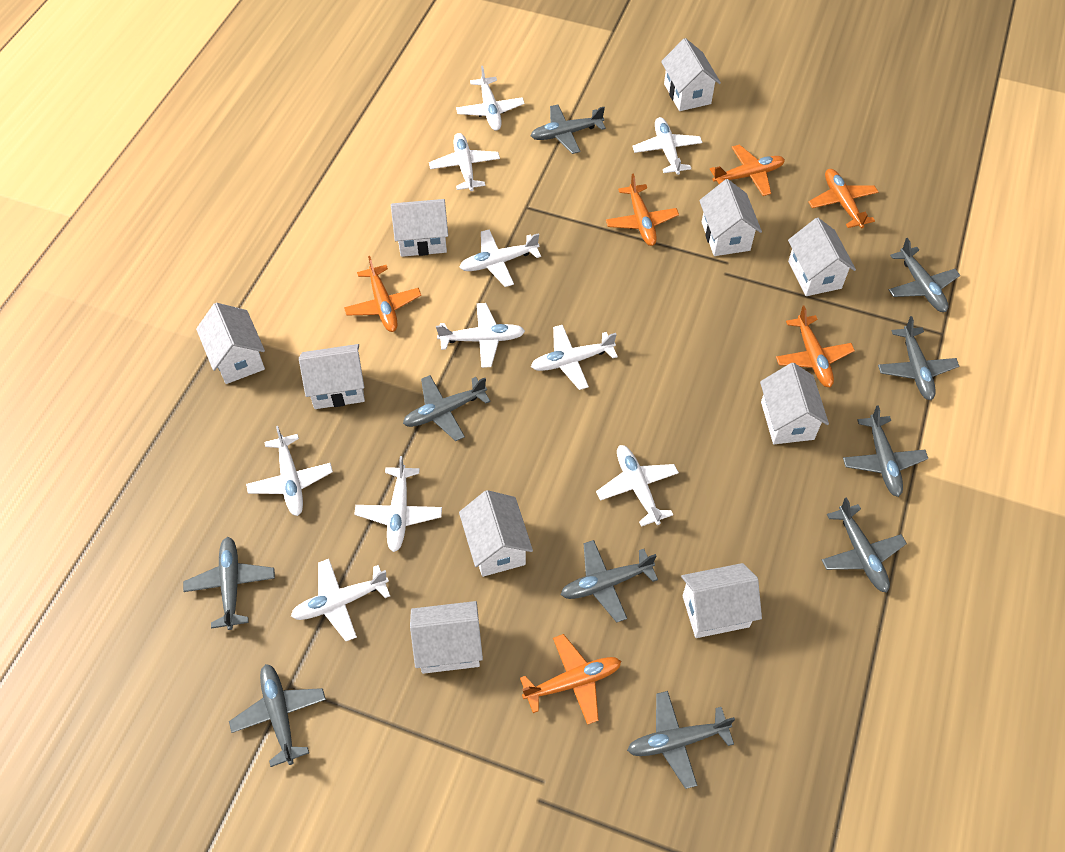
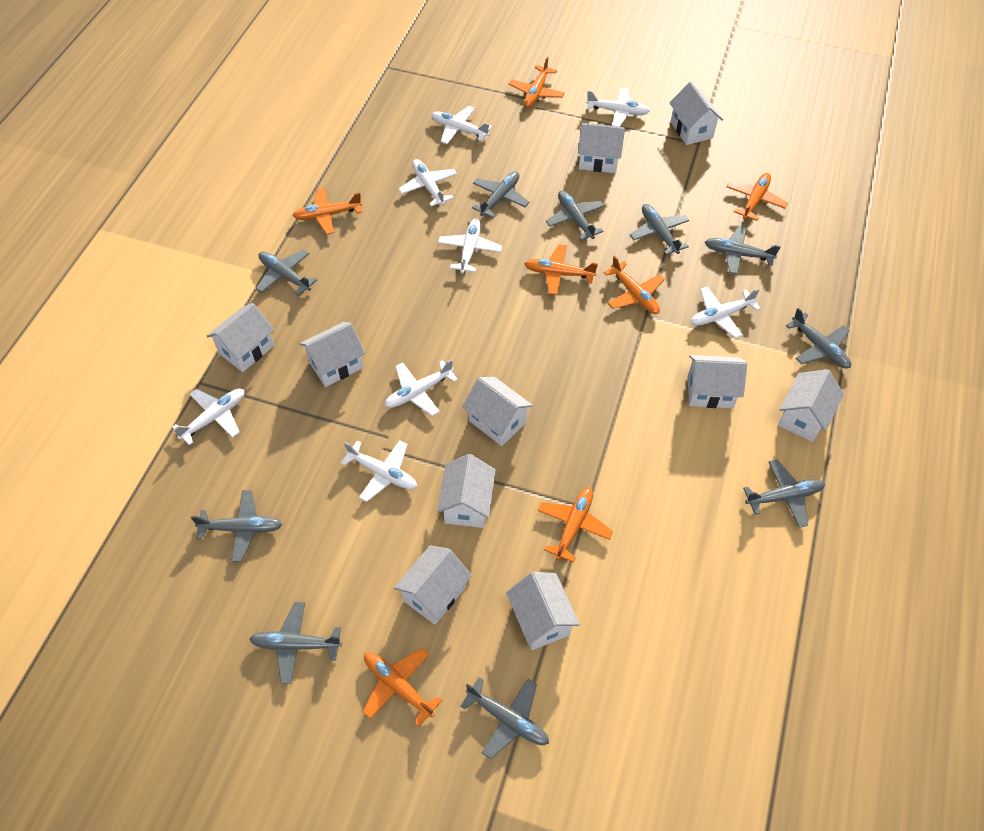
orange plane: [344,256,421,332] [520,634,621,725] [606,173,679,246] [710,144,785,196] [776,305,855,387] [808,169,878,228] = 6 -> [293,188,362,234] [363,648,443,727] [509,56,565,108] [524,244,598,295] [538,487,613,562] [604,255,665,314] [727,173,788,221] = 7
white plane: [246,426,333,516] [291,559,390,641] [354,456,442,552] [429,133,500,191] [436,303,525,368] [456,66,525,131] [459,229,541,287] [531,325,618,390] [596,445,679,527] [632,117,702,175] = 10 -> [172,389,245,446] [341,440,417,502] [385,359,458,416] [398,159,457,206] [431,106,492,144] [438,219,502,273] [586,88,650,127] [690,286,761,338] = 8

